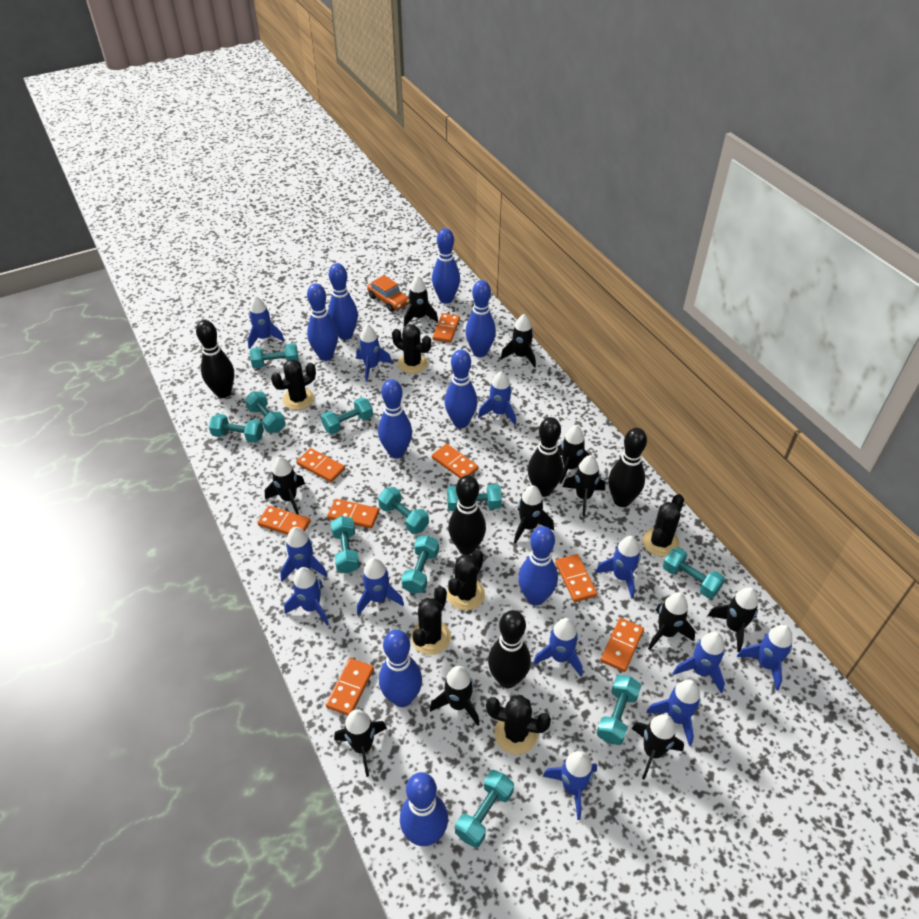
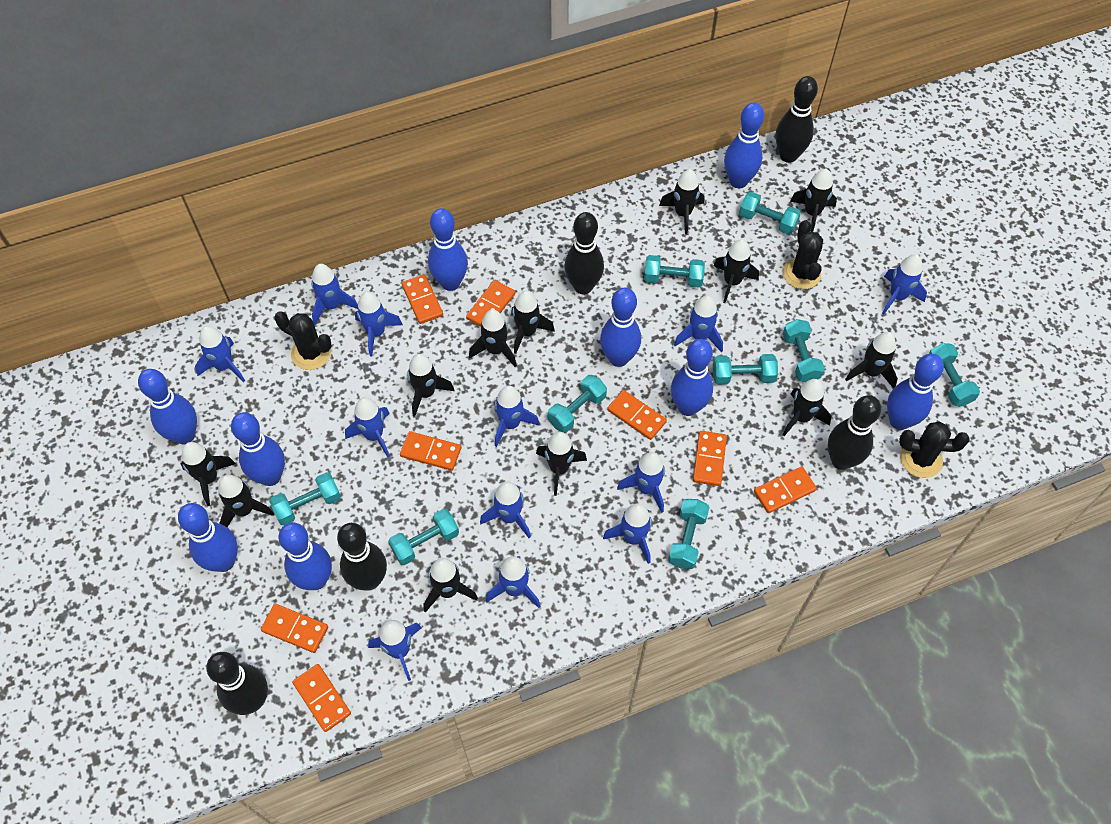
black cactus: [271,359,316,410] [392,324,431,374] [411,586,451,655] [447,550,485,611] [486,695,551,755] [643,494,684,557] = 6 -> [274,311,332,370] [783,220,823,289] [899,421,970,478] = 3
black rocket: [265,457,305,515] [334,709,387,777] [404,276,438,327] [430,666,480,726] [501,314,536,368] [514,485,554,544] [558,425,590,484] [563,455,605,516] [631,714,684,780] [648,593,696,650] [708,587,758,652] = 11 -> [181,442,236,506] [218,475,274,527] [407,354,454,417] [424,558,478,613] [469,309,517,367] [511,291,555,354] [536,432,587,496] [659,169,704,235] [714,239,759,303] [782,379,831,436] [790,169,837,232] [845,332,898,388] = 12
orange car: [367,275,410,312] = 1 -> none = 0
turquoise dumbbell: [209,414,264,443] [245,391,286,433] [250,343,299,368] [321,397,373,434] [331,516,360,574] [378,487,429,534] [401,535,439,594] [447,484,502,511] [455,770,514,848] [597,675,641,745] [663,547,725,599] = 11 -> [269,472,341,525] [388,509,459,565] [548,375,607,433] [644,255,705,287] [668,499,710,569] [713,354,778,385] [739,192,801,235] [783,319,825,382] [929,343,980,406] = 9

